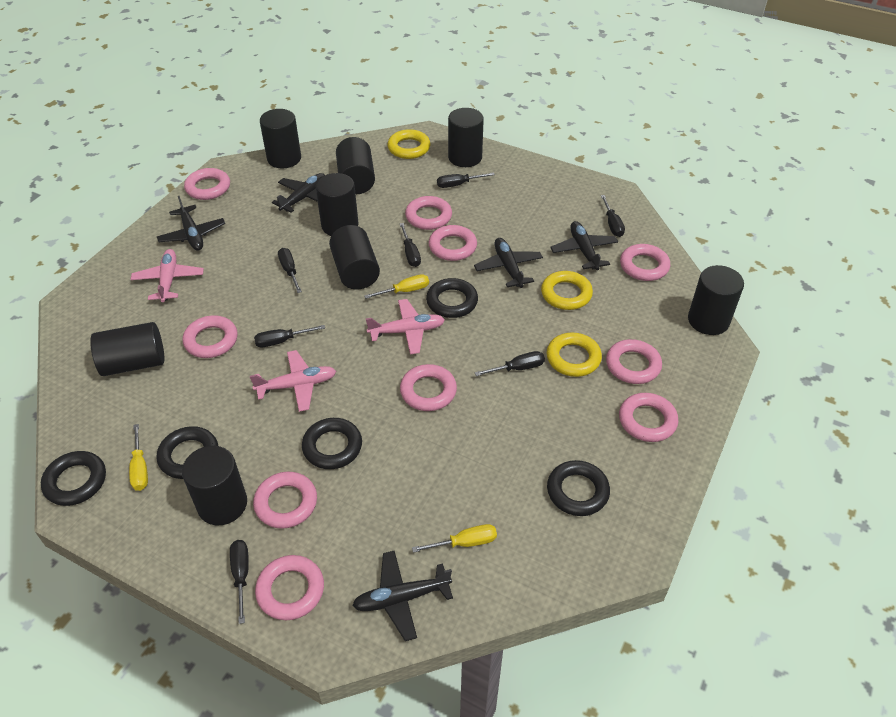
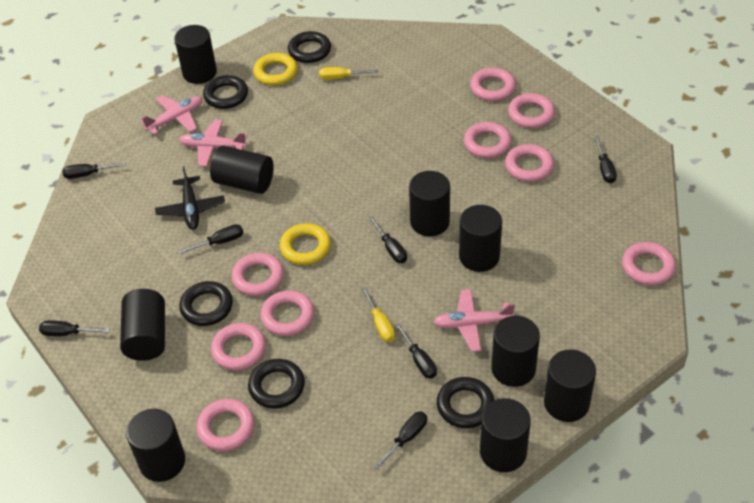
black cylinder: [90,322,164,376] [182,446,247,525] [260,109,301,169] [316,173,358,236] [329,225,380,290] [336,137,375,194] [448,108,484,167] [688,265,744,335] = 8 -> [120,289,165,361] [126,409,185,482] [174,25,217,84] [210,146,274,194] [409,171,450,236] [459,205,502,272] [480,398,531,472] [491,316,540,387] [544,349,596,422] = 9
black plane: [157,196,225,251] [272,173,325,213] [352,551,453,641] [474,238,543,288] [550,221,618,270] = 5 -> [155,166,225,230] = 1
pink ring: [183,316,238,358] [184,168,230,200] [253,472,317,529] [255,555,324,620] [400,364,457,411] [405,196,452,230] [428,225,477,261] [606,339,662,384] [619,393,678,442] [620,244,670,281] = 10 -> [196,399,254,451] [211,323,266,370] [232,253,284,296] [260,290,314,336] [464,122,512,158] [470,68,516,101] [505,144,554,182] [508,93,555,128] [622,242,676,285] = 9
yellow ring: [388,129,430,159] [541,271,593,310] [547,333,602,377] = 3 -> [253,53,298,85] [280,223,331,265] = 2
yellow screwdriver: [129,424,148,491] [364,274,429,299] [412,524,497,553] = 3 -> [319,67,378,80] [362,287,395,342] = 2

